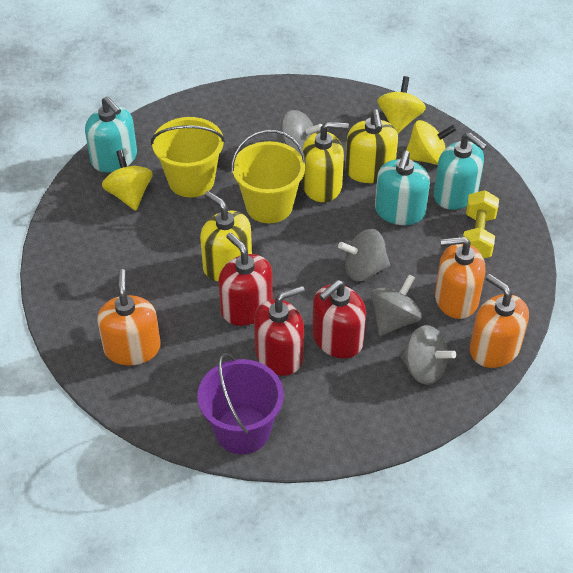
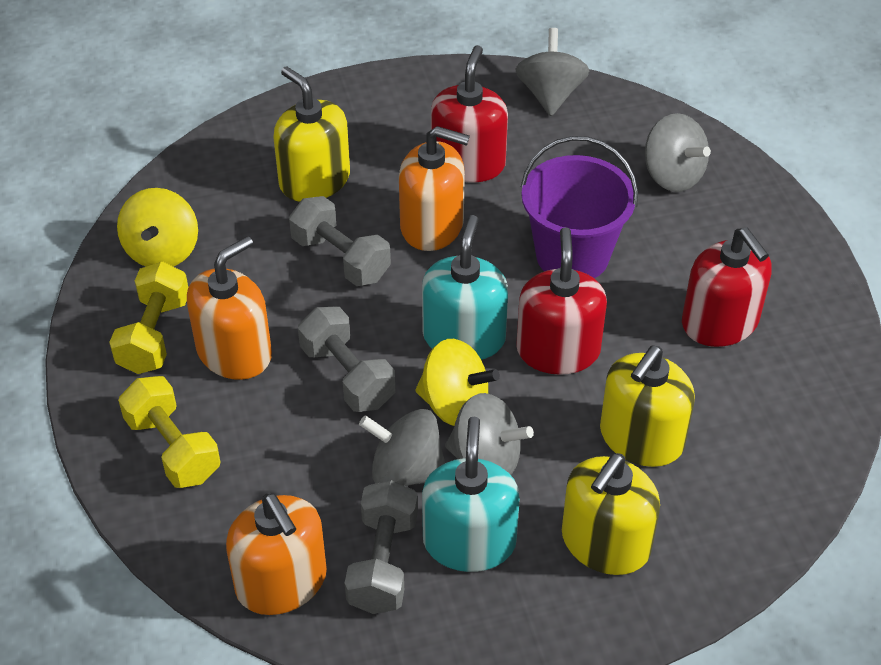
grey dumbbell: none = 0 -> [289,196,391,286] [298,307,396,412] [345,480,418,614] = 3
turquoise soap dispenser: [85,96,137,172] [375,151,430,225] [434,132,487,210] = 3 -> [422,215,508,360] [422,417,520,572] = 2
yellow bucket: [151,117,225,197] [231,130,306,223] = 2 -> none = 0
yellow dumbbell: [463,190,499,258] = 1 -> [109,262,188,374] [118,376,220,488] = 2
yellow spinning top: [102,150,153,211] [377,76,426,133] [406,120,456,165] = 3 -> [117,188,198,266] [415,339,500,426] = 2

